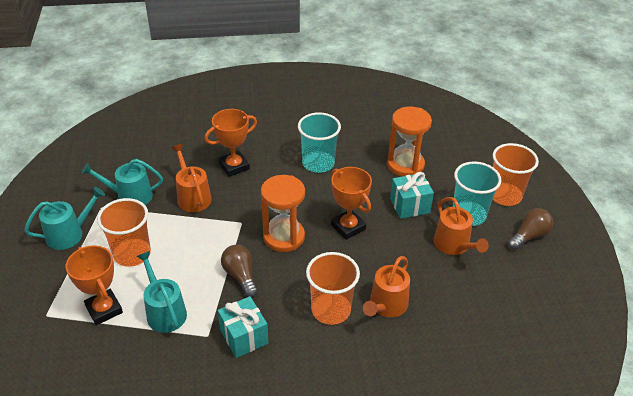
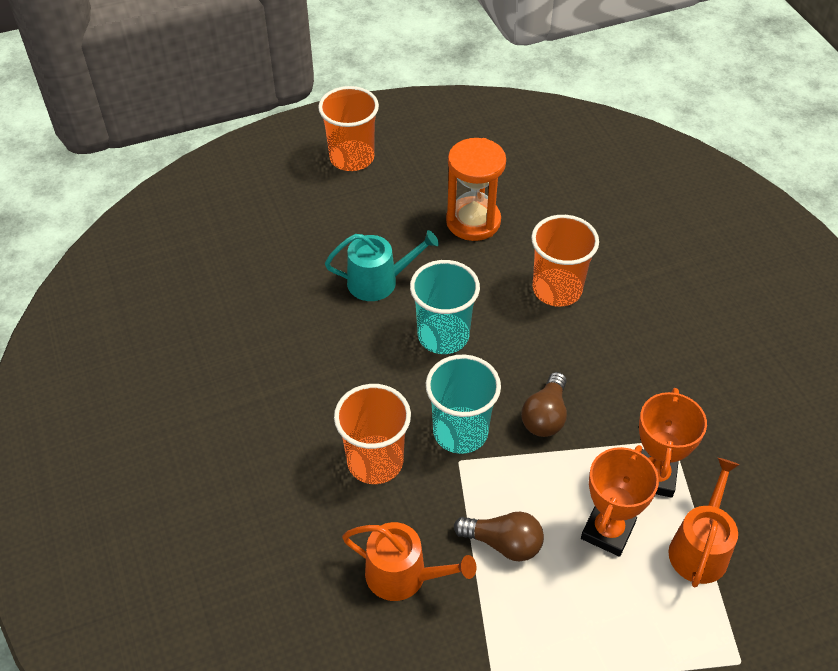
orange hourglass: [261,175,305,252] [387,107,432,177] = 2 -> [446,138,506,241] = 1
orange trophy: [66,246,123,325] [205,109,257,177] [331,167,372,240] = 3 -> [581,445,659,557] [639,388,707,498] = 2
orange watering can: [171,144,212,212] [363,256,410,317] [434,197,489,255] = 3 -> [342,522,477,601] [668,458,739,587] = 2
turquoise gift: [218,296,268,358] [390,172,434,219] = 2 -> none = 0
turquoise watering can: [24,187,105,250] [81,159,163,205] [136,251,187,333] = 3 -> [325,230,439,301] = 1

